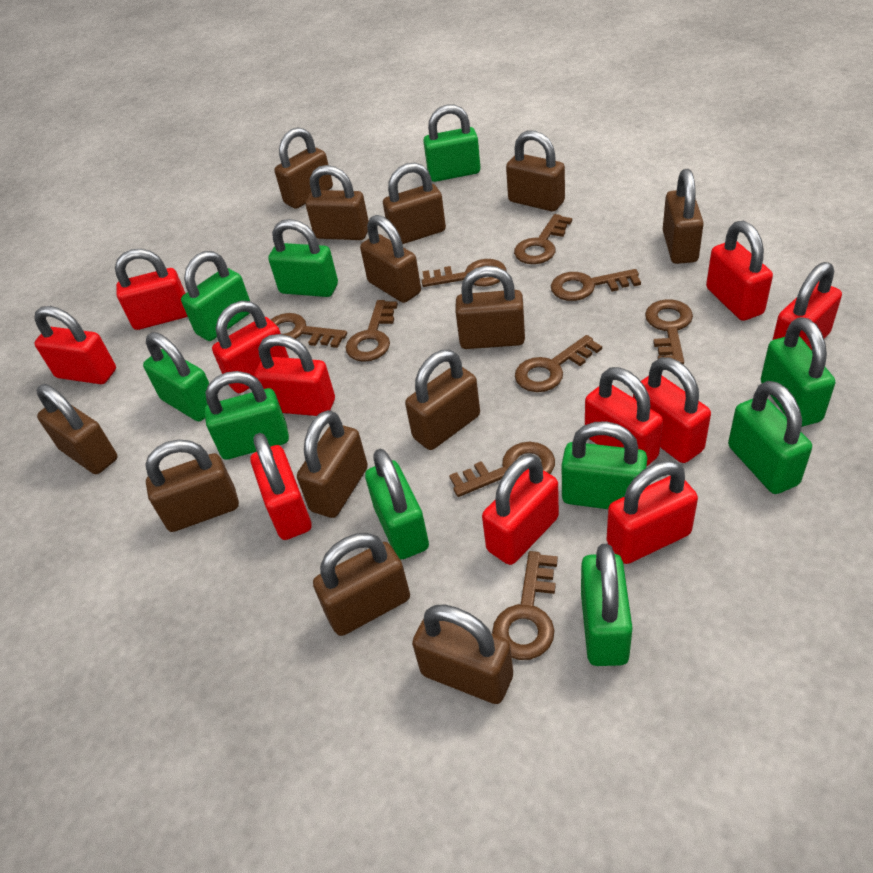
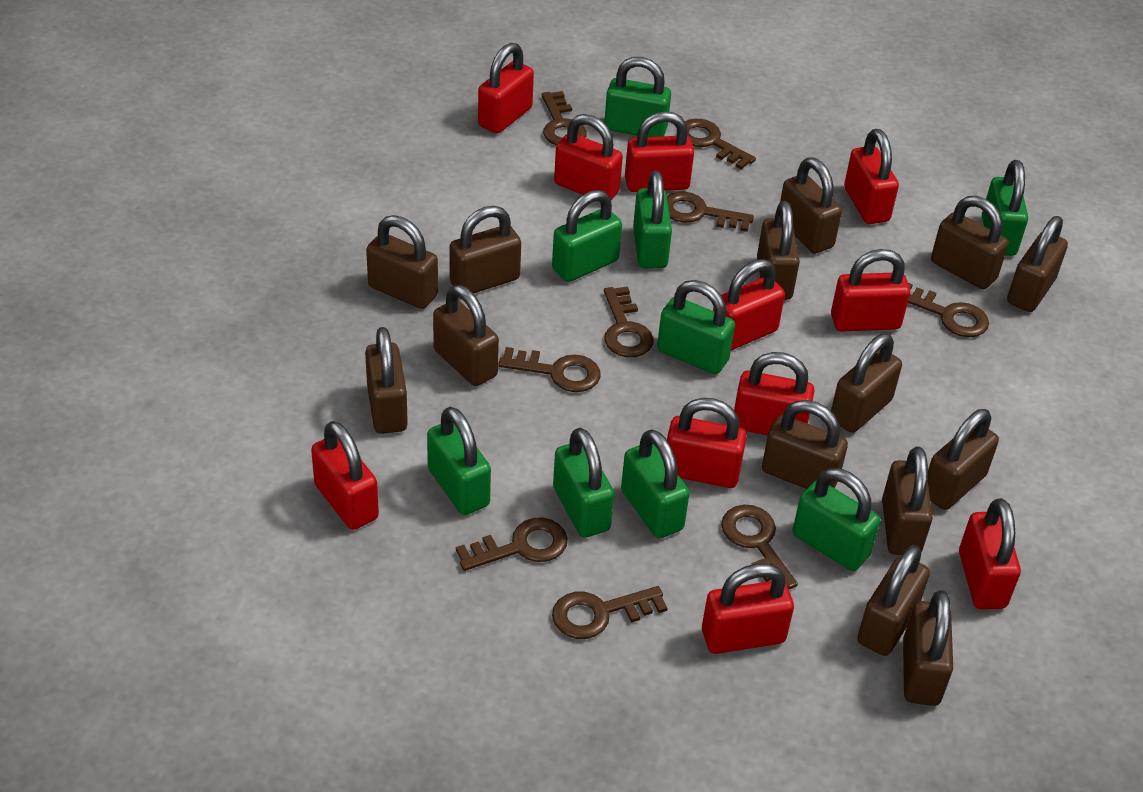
brown padlock: [36,384,117,474] [145,439,239,532] [274,127,333,209] [297,410,368,518] [306,165,369,240] [313,533,410,636] [360,215,421,303] [383,163,446,244] [405,350,480,450] [412,605,513,704] [456,266,525,349] [506,130,565,211] [663,169,704,264] = 13 -> [365,327,408,434] [366,215,438,309] [433,285,499,386] [449,206,521,294] [757,201,800,300] [762,400,848,489] [780,157,842,254] [831,334,902,433] [857,545,930,656] [882,447,933,555] [903,590,953,706] [928,409,999,510] [931,196,1009,289] [1007,216,1068,312] = 14
green padlock: [143,332,209,422] [181,251,250,341] [205,371,289,460] [268,219,338,297] [365,449,429,559] [423,105,481,182] [562,421,647,509] [581,544,633,666] [728,381,812,494] [761,317,835,427] = 10 -> [427,407,491,515] [552,190,622,282] [553,428,614,538] [604,57,671,137] [621,429,690,538] [633,171,672,268] [657,280,735,374] [793,468,880,571] [982,160,1028,256] = 9

